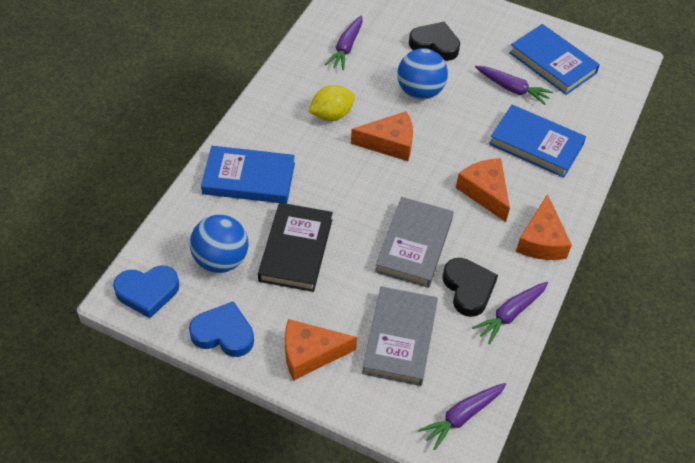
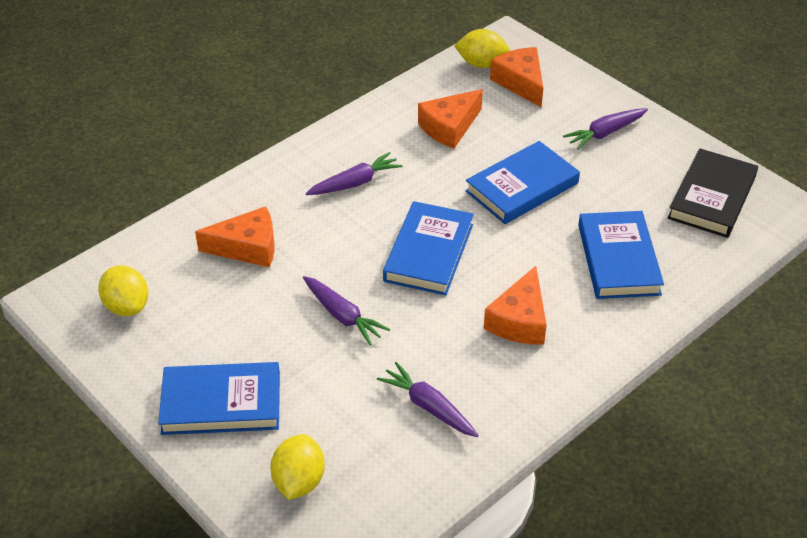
black heart: [409,22,460,61] [442,258,498,317] = 2 -> none = 0
blue ball: [190,215,248,273] [397,48,448,100] = 2 -> none = 0
blue book: [201,146,295,204] [489,105,586,178] [509,24,600,95] = 3 -> [158,362,280,435] [383,201,474,295] [465,141,580,224] [578,211,664,299] = 4
blue heart: [113,265,179,318] [189,301,254,357] = 2 -> none = 0
grey book: [362,286,438,386] [375,197,454,288] = 2 -> none = 0
yellow lemon: [308,85,355,121] = 1 -> [98,265,148,316] [270,434,325,500] [454,29,510,68] = 3

